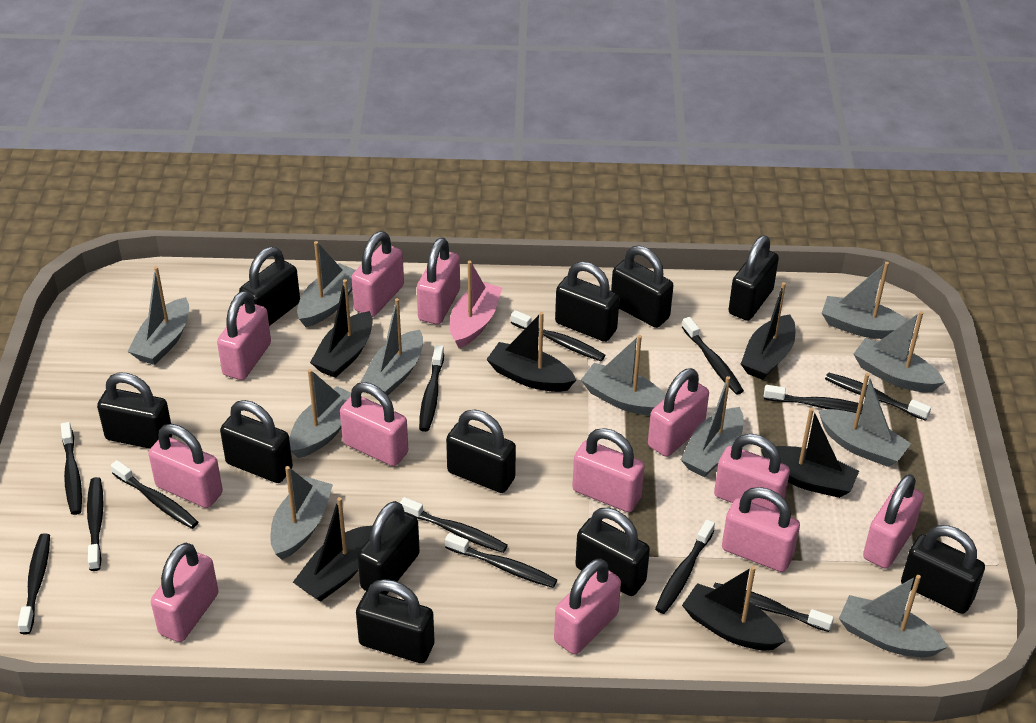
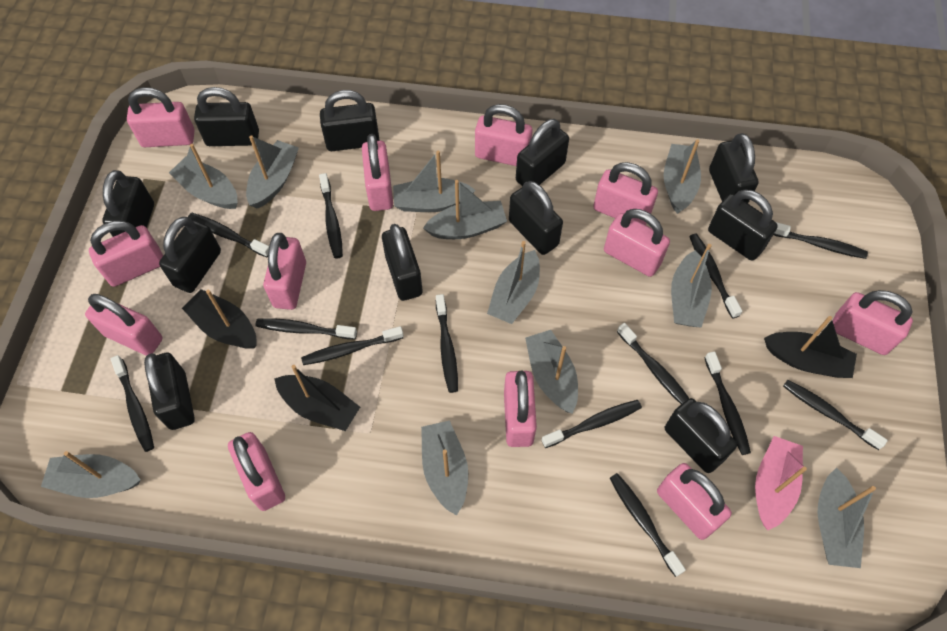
black boat: [293,497,372,602] [310,279,373,378] [486,312,576,392] [682,566,786,650] [741,282,795,380] [761,408,859,498] = 6 -> [182,289,257,349] [274,365,360,431] [764,316,857,378] = 3

